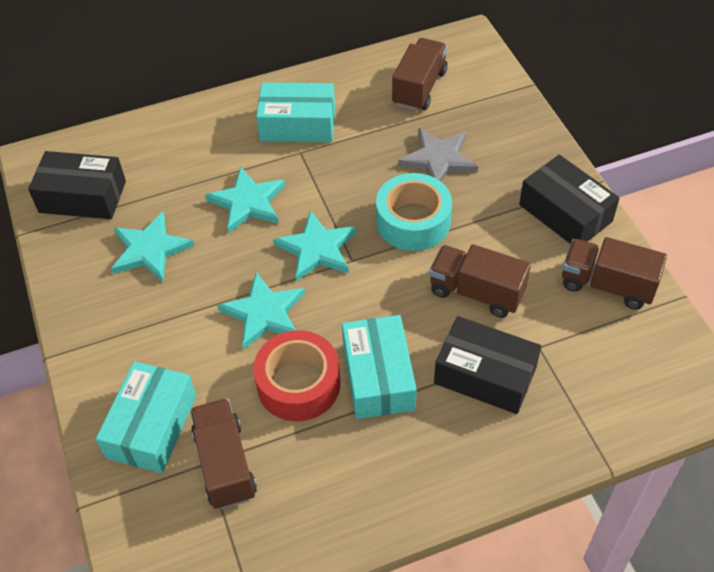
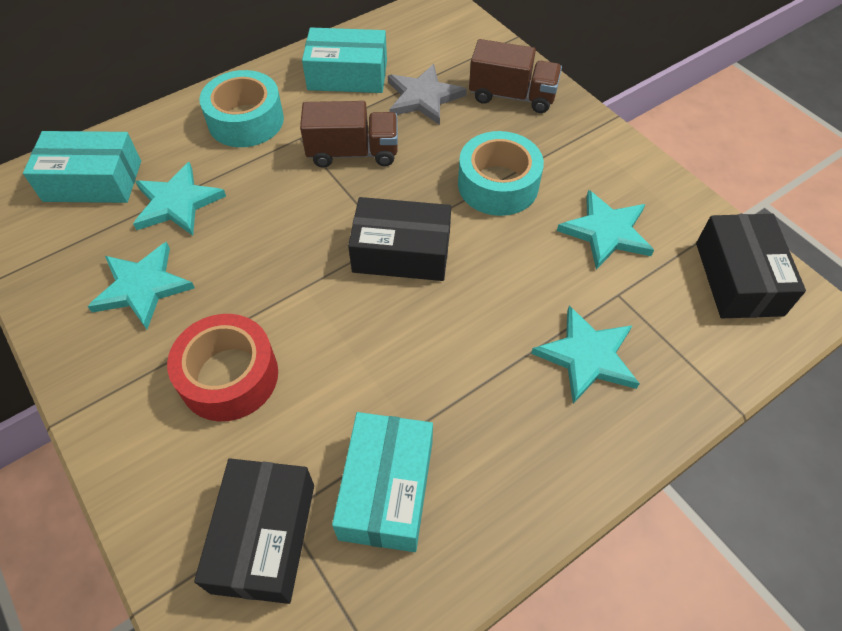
brown truck: [190,398,257,509] [392,38,448,111] [429,244,531,318] [562,237,667,310] = 4 -> [300,101,398,168] [469,39,562,113] = 2
turquoise tape: [376,173,452,251] = 1 -> [199,70,284,147] [458,131,544,216] = 2

